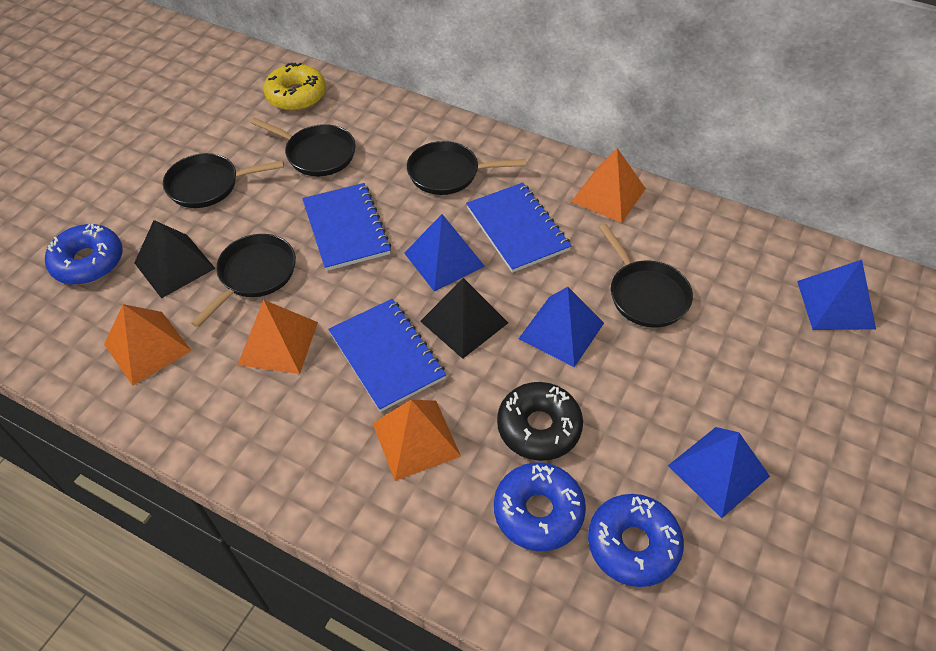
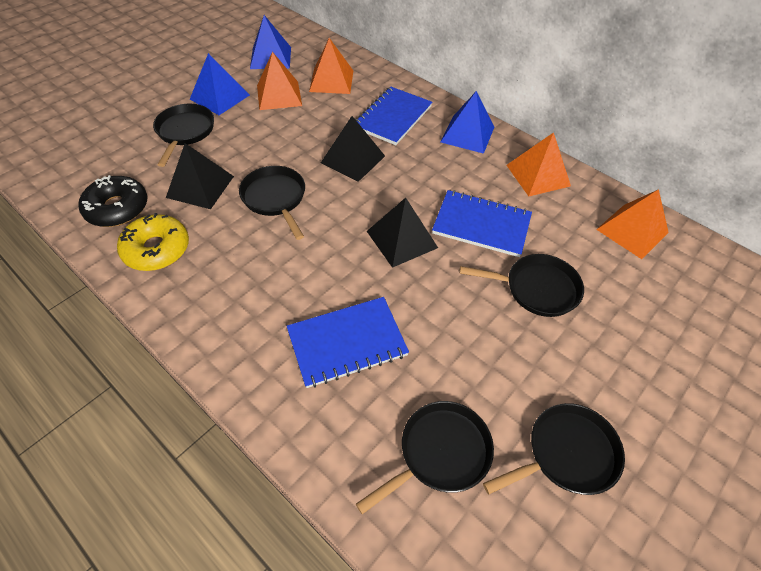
black pyramid: [134,220,216,299] [420,278,508,359] = 2 -> [166,143,234,209] [321,116,385,182] [367,198,438,268] = 3
blue donut: [45,224,123,285] [494,463,586,551] [588,494,684,587] = 3 -> none = 0
blue pyramid: [404,214,485,291] [519,287,604,367] [668,427,770,518] [797,260,876,330] = 4 -> [190,53,250,115] [250,15,291,69] [441,91,494,154] = 3

